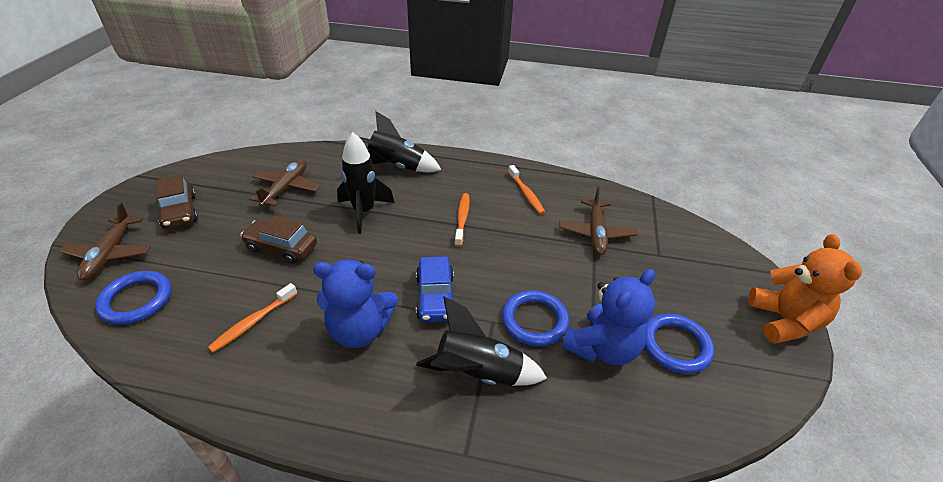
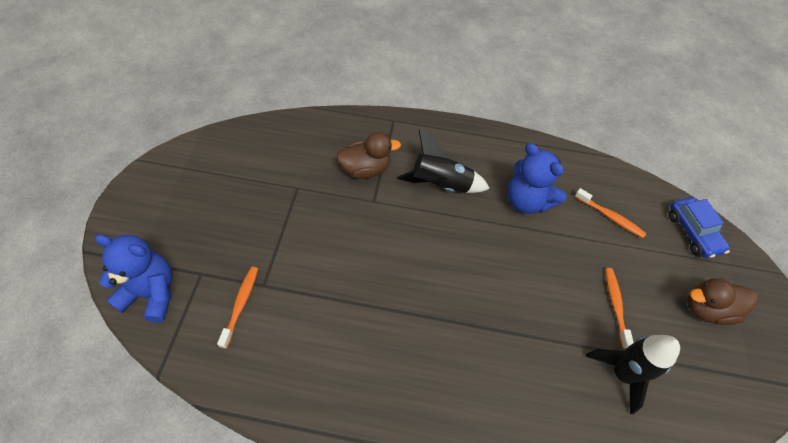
black rocket: [337,132,395,234] [359,111,441,172] [416,296,547,386] = 3 -> [397,129,490,193] [585,335,680,414] = 2
blue ring: [95,271,171,325] [502,290,569,346] [644,314,715,374] = 3 -> none = 0
brown car: [156,175,198,229] [240,215,317,264] = 2 -> none = 0
brown duck: none = 0 -> [336,132,401,179] [687,278,758,325] = 2
brown plane: [59,203,151,280] [249,159,320,206] [559,187,638,255] = 3 -> none = 0
orange teddy bear: [748,234,862,344] = 1 -> none = 0

